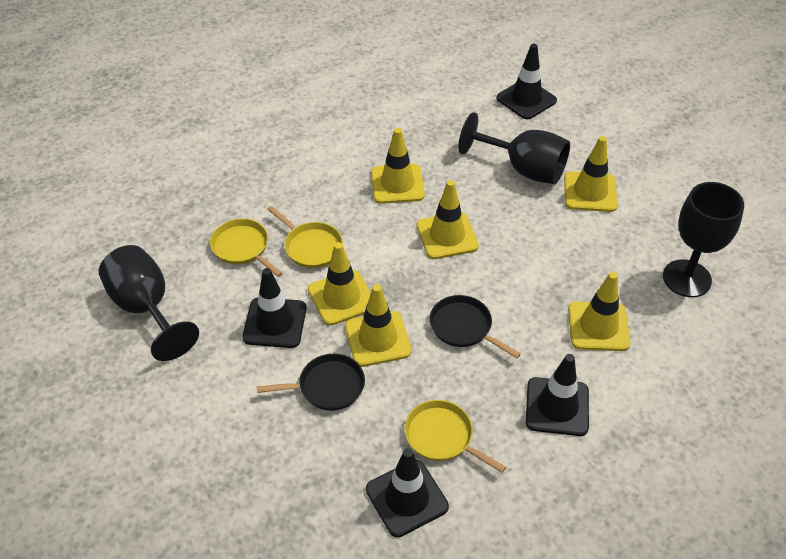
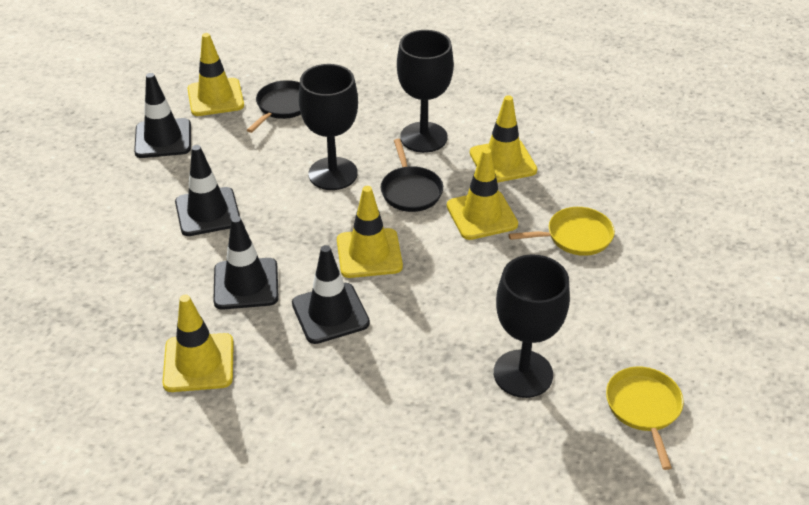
yellow pan: [210,219,283,277] [267,206,343,268] [405,400,506,473] = 3 -> [509,207,615,256] [606,367,683,470] = 2
yellow traffic cone: [308,242,371,325] [345,284,411,367] [371,128,425,204] [417,180,479,259] [564,136,618,212] [568,272,630,351] = 6 -> [162,295,234,392] [187,33,244,116] [337,186,403,278] [447,148,518,240] [470,95,537,183] = 5

